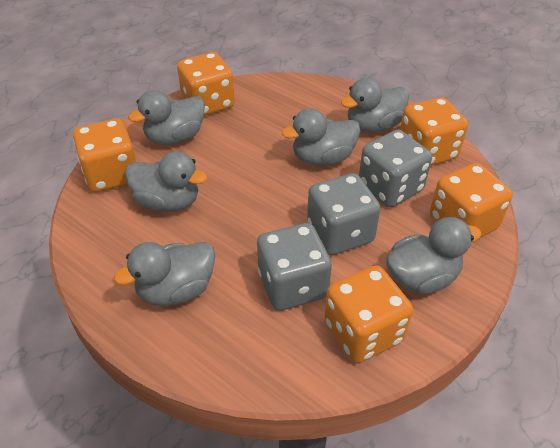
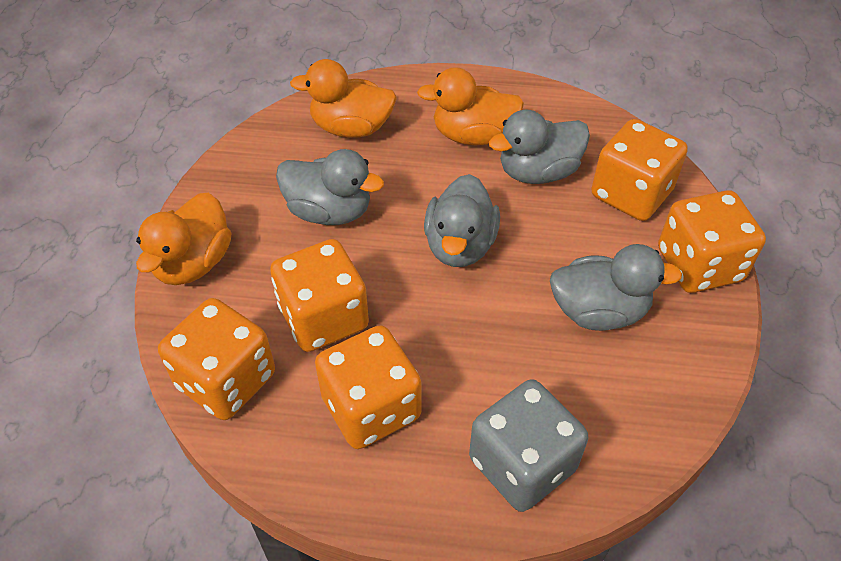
grey dice: [257,223,332,310] [307,173,381,255] [359,130,432,207] = 3 -> [469,379,588,512] = 1
grey duck: [114,242,215,306] [125,151,207,212] [128,90,205,145] [282,108,360,166] [341,78,409,133] [386,217,482,294] = 6 -> [276,149,384,225] [424,174,500,267] [489,109,590,184] [550,244,682,331] = 4
orange duck: none = 0 -> [136,193,231,285] [290,59,397,138] [417,67,524,145] = 3

